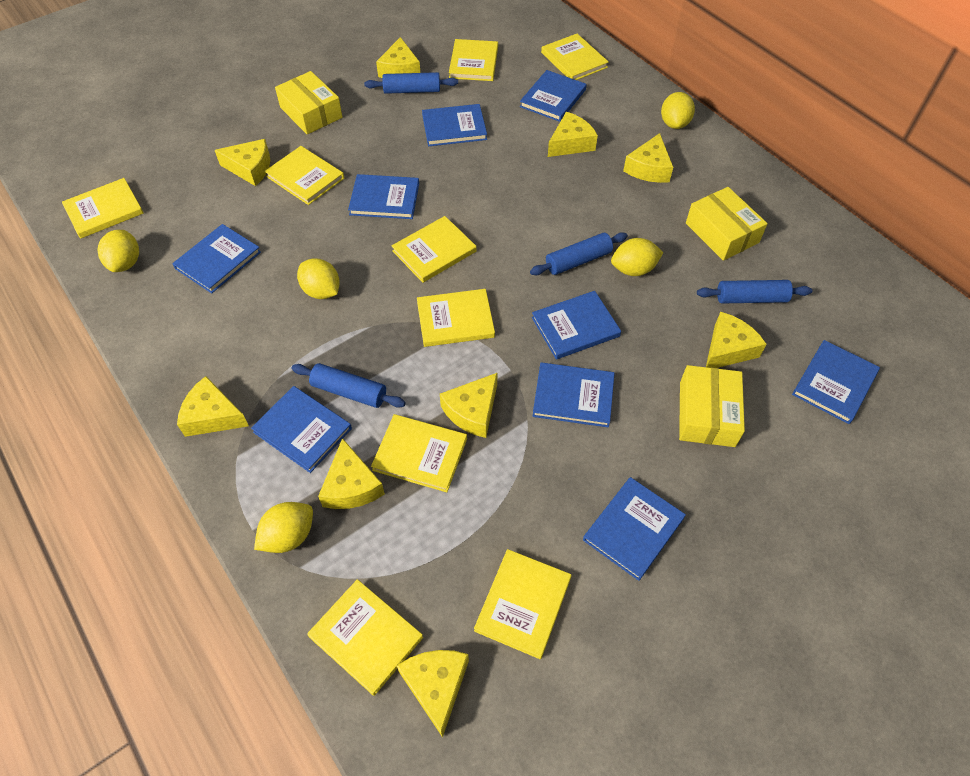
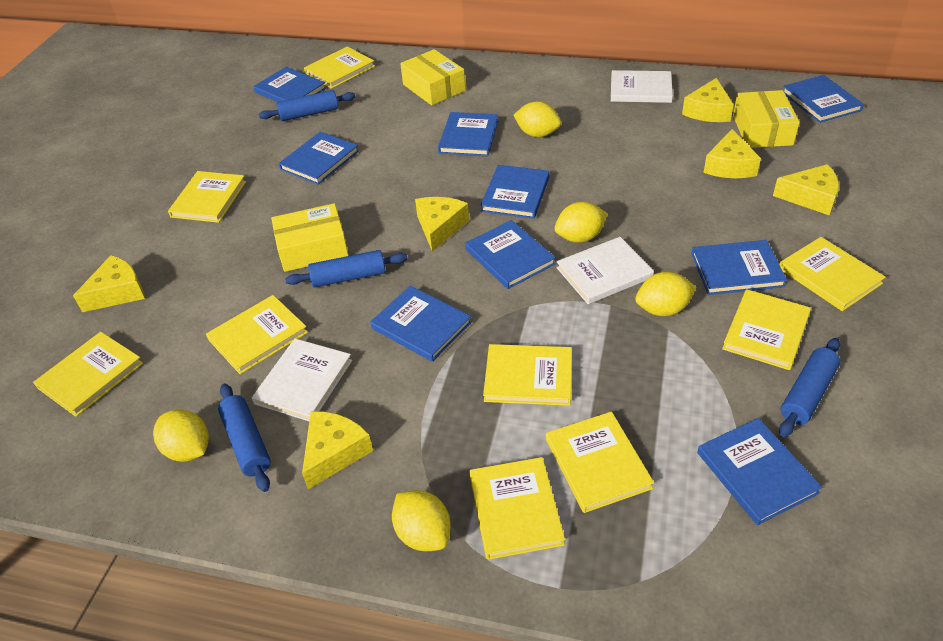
white book: none = 0 -> [252,339,352,421] [556,237,654,304] [611,70,673,103] = 3
yellow cheese: [177,376,249,437] [215,139,270,186] [318,438,385,509] [376,37,420,78] [397,650,469,738] [440,373,497,438] [548,112,598,157] [623,133,673,183] [706,311,766,368] = 9 -> [73,255,145,312] [302,411,373,489] [415,197,469,251] [682,78,734,122] [703,129,761,178] [773,164,839,216] = 6

